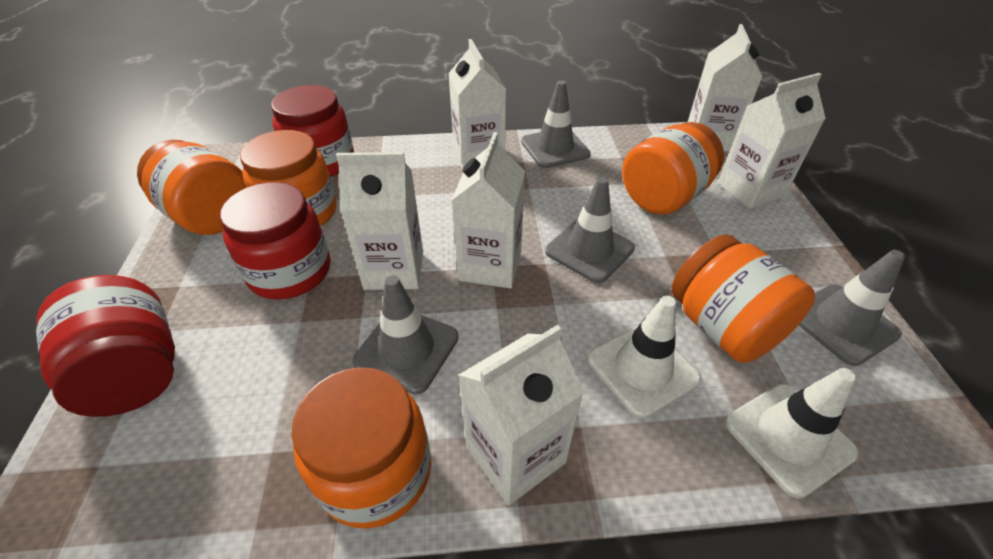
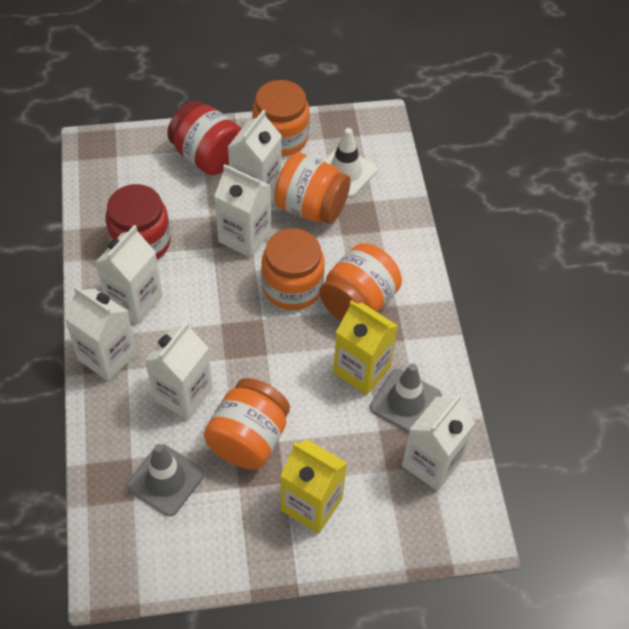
grey traffic cone: [352,275,459,395] [521,80,591,168] [545,177,635,283] [799,250,905,366] = 4 -> [127,444,204,516] [370,363,442,433] = 2
red jar: [36,275,175,417] [220,182,330,300] [271,85,354,177] = 3 -> [105,184,171,260] [167,101,241,175] = 2
white traffic cone: [588,296,701,419] [725,368,859,499] = 2 -> [324,128,377,197] = 1
yellow carton: none = 0 -> [280,439,347,534] [333,300,398,395] = 2

